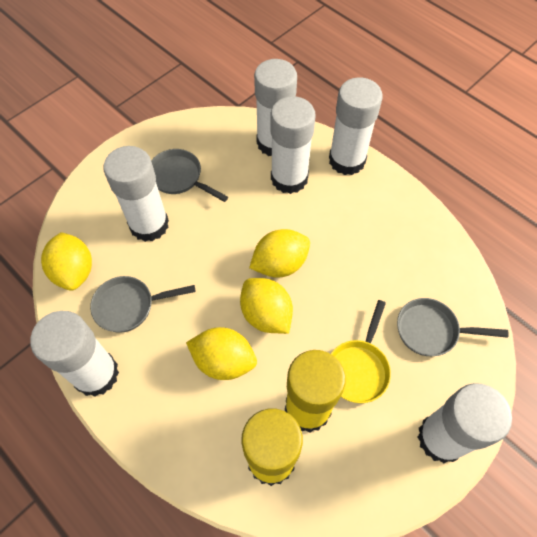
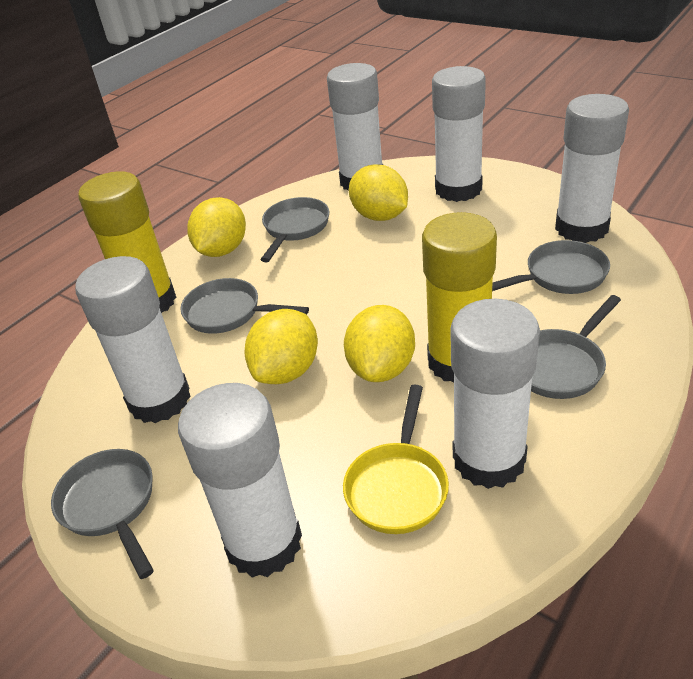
grey pan: [90,276,196,333] [151,149,228,202] [397,298,509,356] = 3 -> [51,449,154,579] [180,278,309,334] [261,197,329,262] [492,240,610,294] [531,295,621,399] = 5

